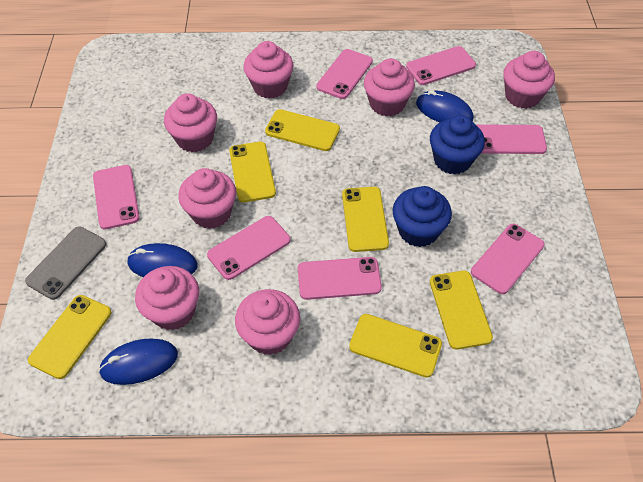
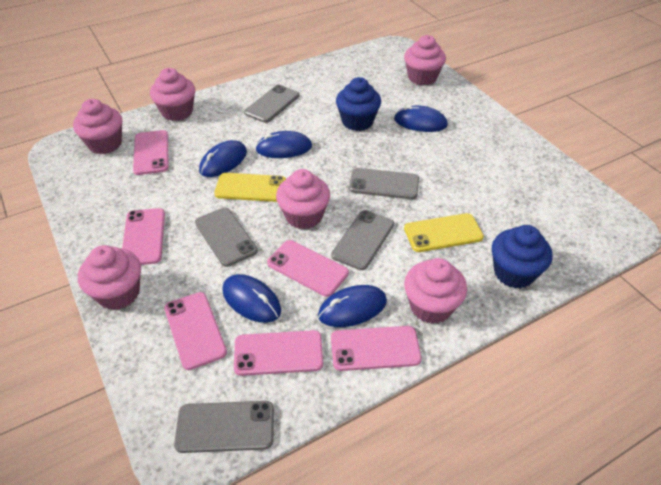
blue mouse: [98,338,178,385] [127,243,198,277] [416,90,474,122] = 3 -> [199,140,247,177] [222,274,281,323] [255,131,312,158] [318,285,387,327] [394,105,448,132] = 5
grey phone: [25,227,107,300] = 1 -> [174,401,274,453] [195,208,258,267] [244,85,300,123] [331,210,394,270] [349,168,419,199] = 5
pink cupcake: [135,266,199,330] [164,93,217,152] [178,168,236,229] [235,289,300,355] [243,41,294,99] [364,58,415,117] [503,51,555,109] = 7 -> [73,99,122,154] [78,245,141,310] [150,68,195,121] [276,169,330,229] [404,35,446,85] [404,258,467,324] = 6
pink phone: [93,165,140,230] [207,216,290,280] [298,257,382,300] [316,49,373,99] [406,46,476,85] [471,224,545,294] [476,124,547,154] = 7 -> [122,208,165,265] [133,130,168,175] [164,292,227,370] [234,330,323,376] [267,240,349,297] [331,326,421,371] = 6
yellow phone: [28,295,112,379] [229,142,276,202] [265,109,340,151] [342,187,389,252] [349,314,442,378] [430,271,493,350] = 6 -> [214,173,286,202] [404,213,484,252] = 2

